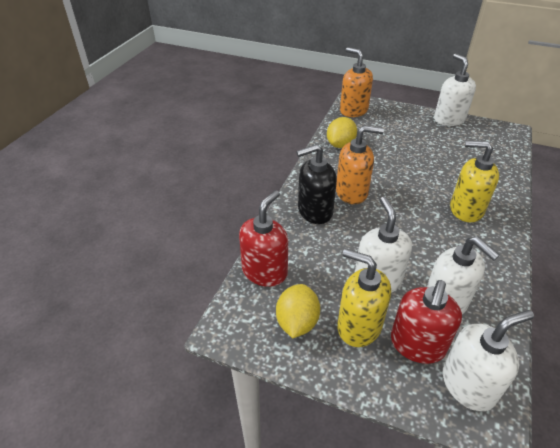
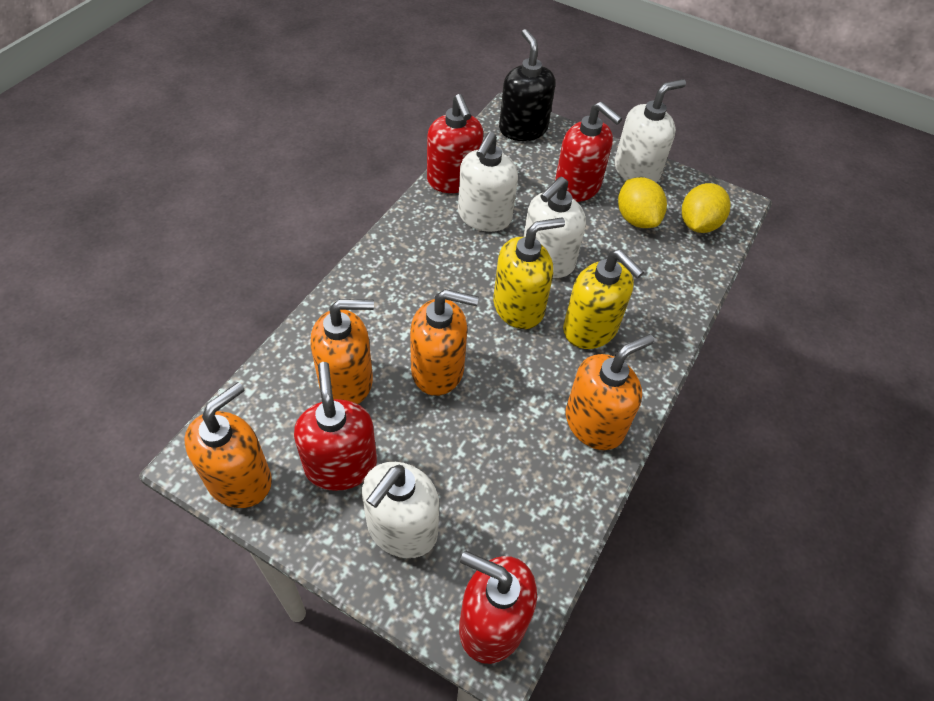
orange soap dispenser: [336,125,384,204] [340,47,373,117] = 2 -> [185,382,272,508] [310,299,374,404] [410,289,479,396] [566,334,654,450] = 4
red soap dispenser: [239,190,288,287] [391,280,462,364] = 2 -> [294,362,377,491] [427,94,483,193] [459,550,537,664] [555,102,622,202] = 4

